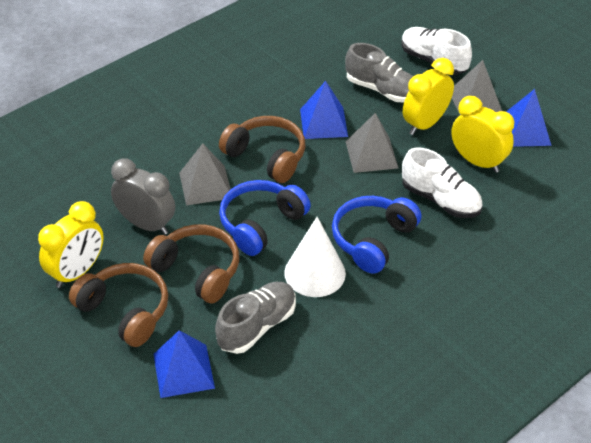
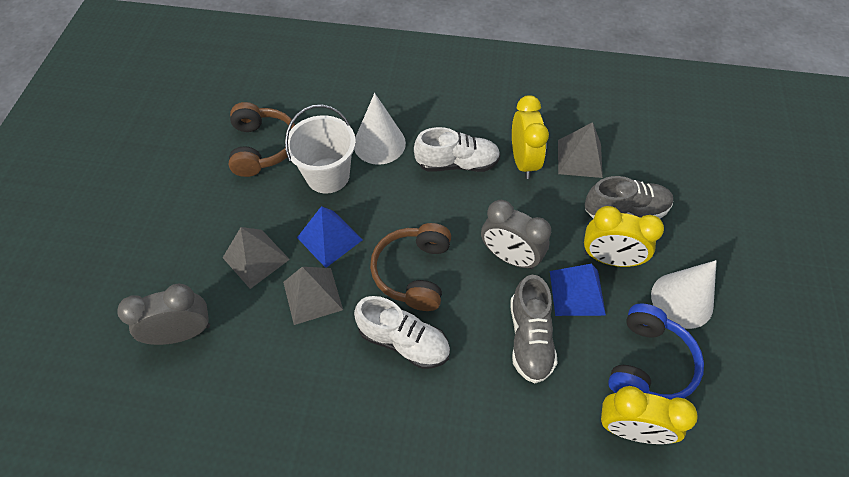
blue headphones: [219,180,311,256] [332,196,422,274] = 2 -> [608,303,704,400] = 1
blue pyramid: [153,330,215,398] [300,81,348,139] [506,89,552,147] = 3 -> [297,206,363,268] [550,263,606,316] = 2
brown headphones: [69,263,168,347] [143,224,239,303] [219,116,305,183] = 3 -> [229,102,295,177] [370,223,451,311] = 2
grey clock: [111,158,175,235] = 1 -> [117,283,210,345] [481,200,551,269] = 2
white bucket: none = 0 -> [285,104,356,193] = 1
white cone: [284,217,346,297] = 1 -> [354,93,406,165] [651,260,716,329] = 2

